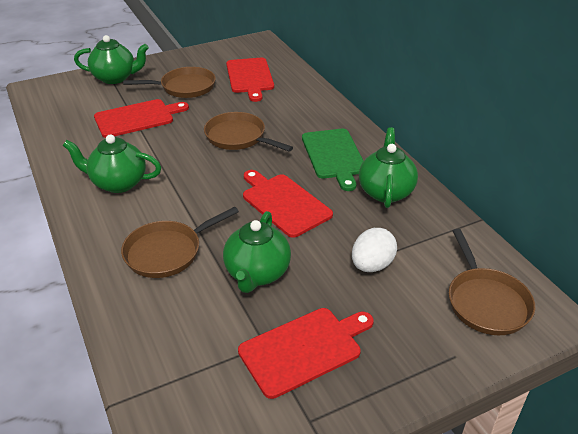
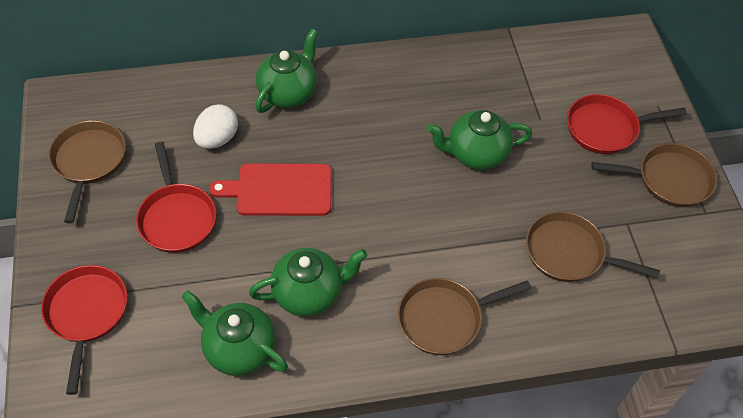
green cutting board: [302,129,364,191] = 1 -> none = 0
red cutting board: [94,99,189,138] [226,58,274,102] [238,308,374,399] [243,170,333,238] = 4 -> [209,163,332,216] = 1
red pan: none = 0 -> [41,265,127,395] [136,142,216,253] [567,94,687,154] = 3

